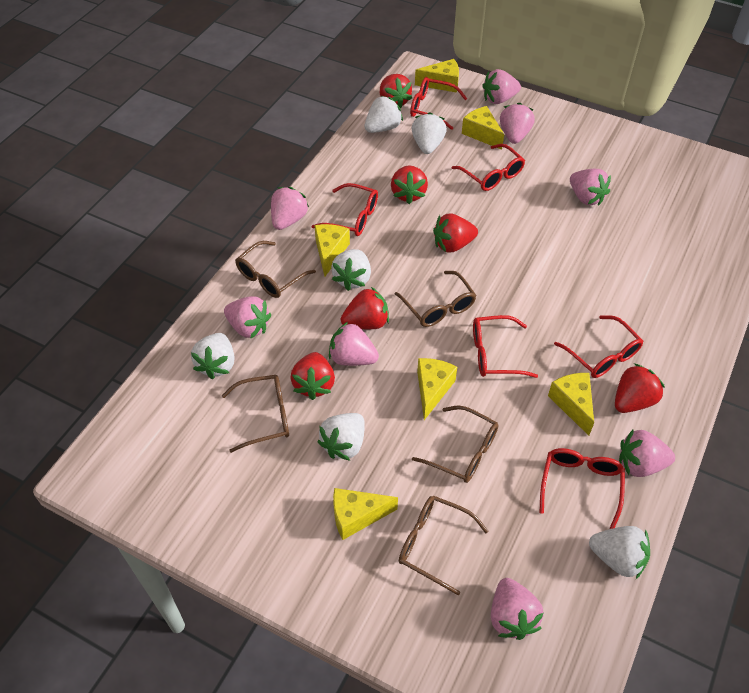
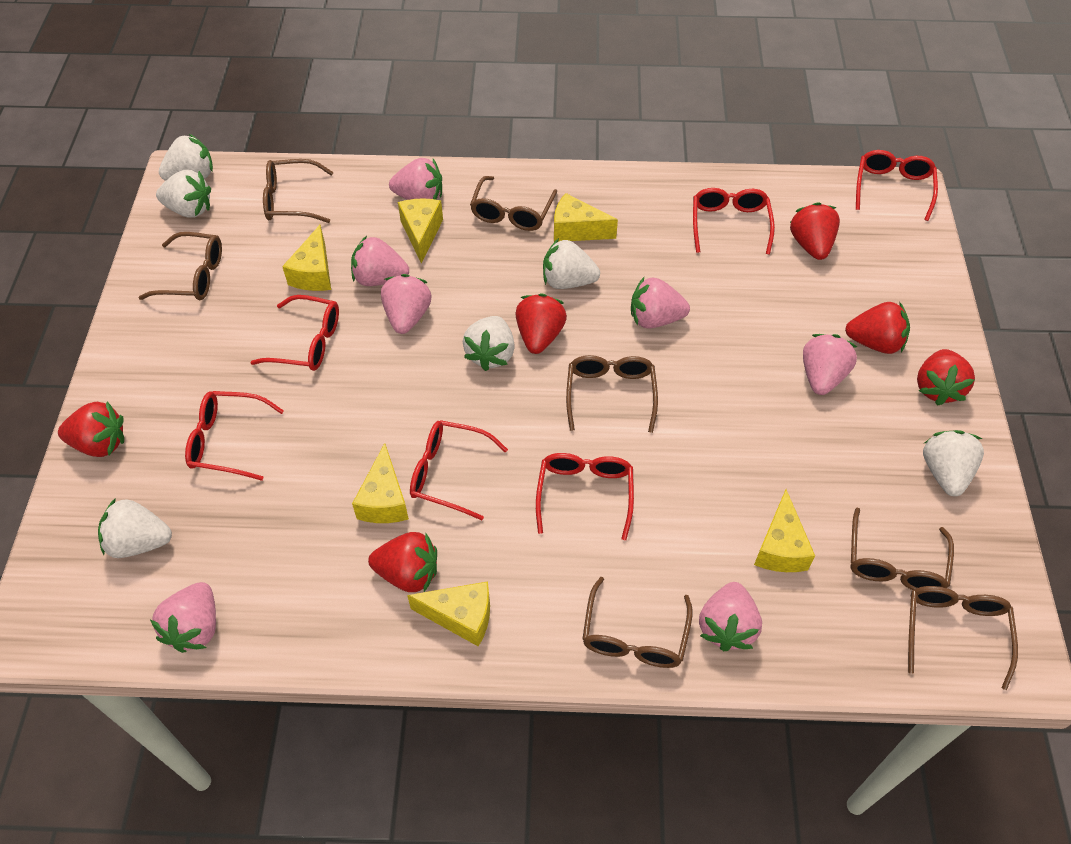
brown glasses: [222,375,289,453] [235,241,316,298] [395,271,477,327] [399,495,488,595] [412,406,498,483] = 5 -> [139,232,222,300] [263,159,334,223] [470,176,557,231] [566,355,658,433] [582,577,693,668] [850,508,954,590] [908,586,1018,690] = 7
pink strawberry: [224,296,271,338] [271,187,309,230] [329,322,379,366] [482,69,521,104] [491,578,543,640] [500,103,535,144] [570,169,611,205] [619,430,675,477] = 8 -> [150,582,216,653] [351,236,409,286] [381,274,432,334] [389,158,442,200] [631,277,690,329] [699,582,762,651] [803,334,857,395] = 7

